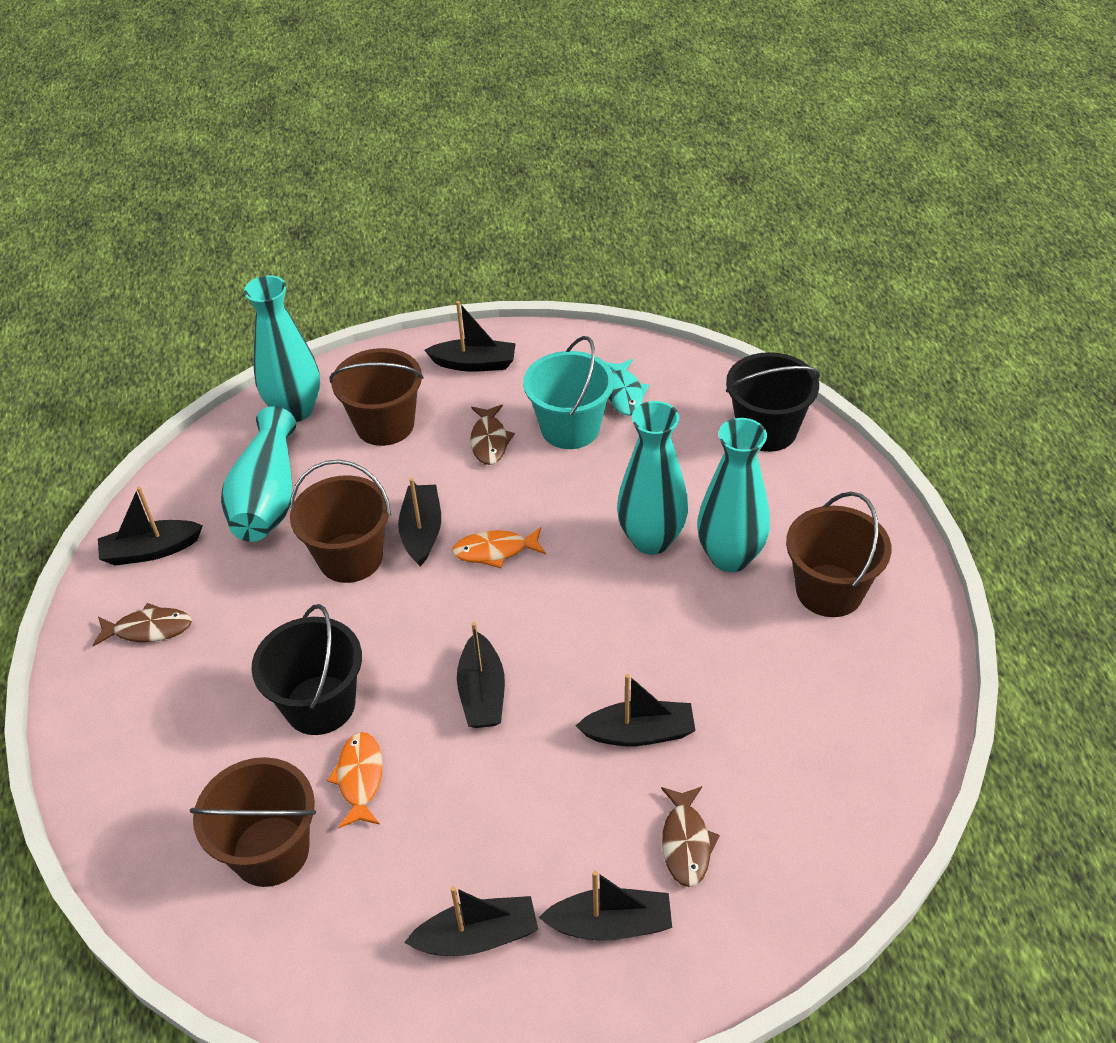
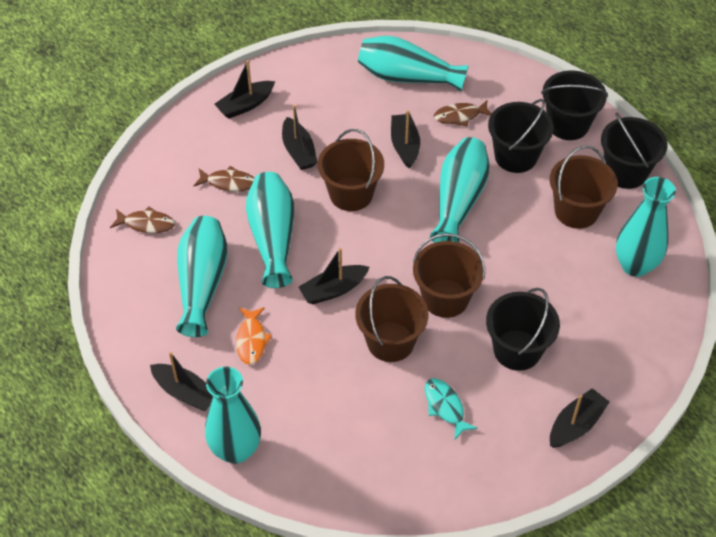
black boat: [98,486,203,566] [398,478,441,566] [404,886,538,956] [424,301,516,372] [457,622,505,728] [539,871,672,941] [576,674,695,746] = 7 -> [150,352,213,411] [214,60,275,119] [282,104,318,170] [299,248,370,304] [391,110,420,169] [550,388,610,448] = 6
black bucket: [251,604,362,735] [726,352,820,452] = 2 -> [486,288,560,371] [488,99,554,173] [541,71,608,140] [601,113,668,189] = 4
orange fish: [327,732,383,828] [452,527,546,568] = 2 -> [236,307,272,365] = 1
turquoise bucket: [523,336,614,449] = 1 -> none = 0
turquoise vase: [221,406,296,542] [244,275,320,422] [617,401,688,555] [697,418,770,572] = 4 -> [176,216,228,337] [205,367,261,464] [246,172,294,288] [358,36,469,92] [430,137,490,243] [616,177,676,277] = 6

